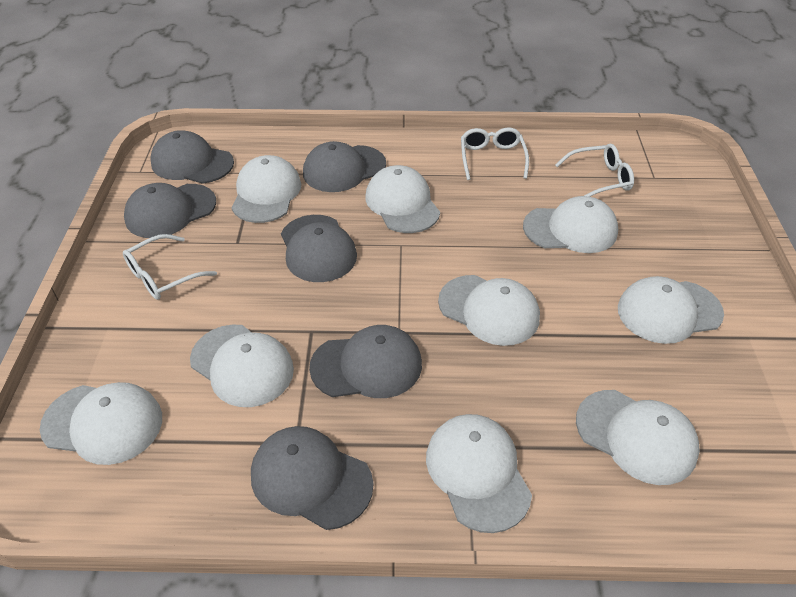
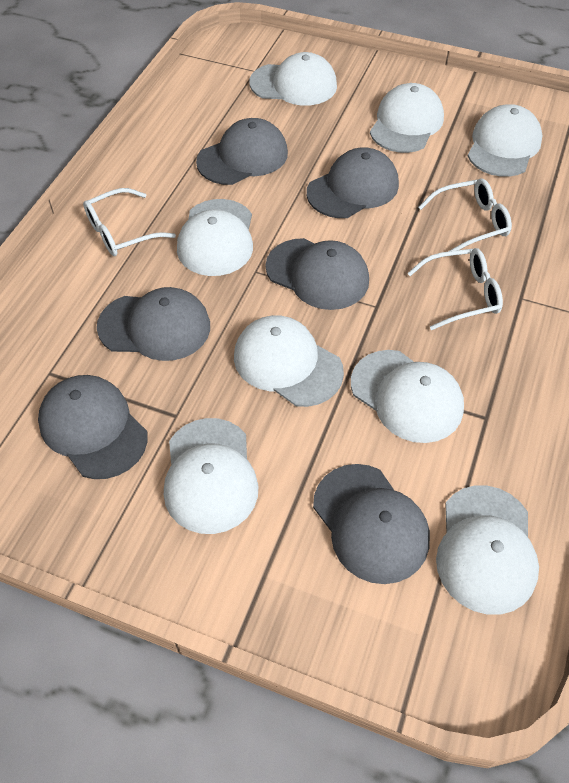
white cap: [40,382,162,465] [190,324,294,407] [232,155,301,223] [365,165,440,233] [426,414,532,533] [438,275,540,346] [523,196,618,253] [576,390,700,485] [618,276,724,344] = 9 -> [164,418,258,534] [177,199,253,276] [234,315,344,407] [249,52,337,106] [351,350,464,443] [370,83,444,153] [436,485,539,615] [468,104,542,177] = 8

